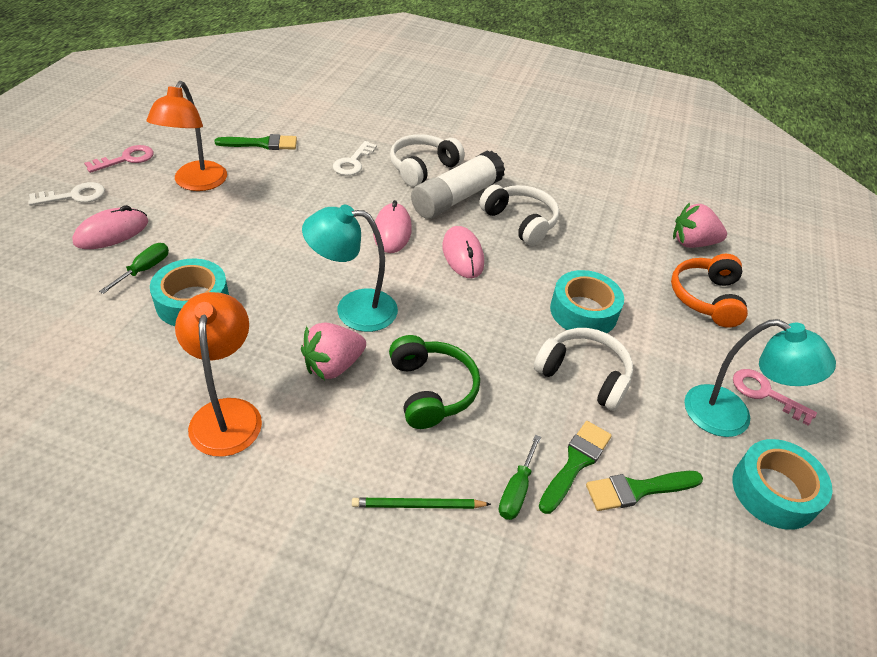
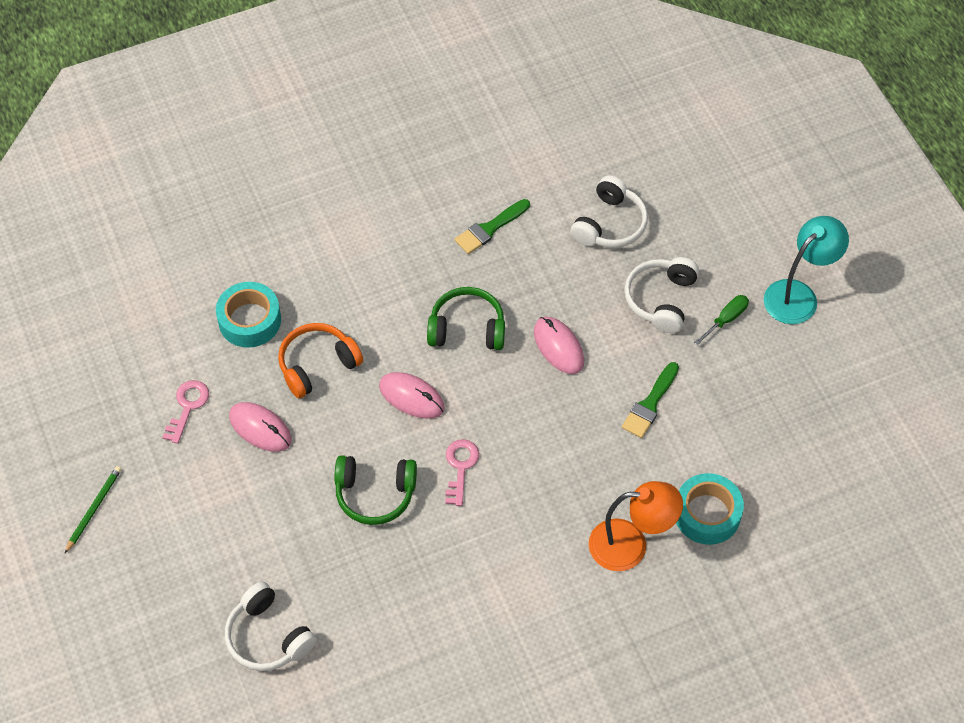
green brush: [214,134,297,150] [539,421,612,514] [586,471,703,511] = 3 -> [455,199,530,254] [622,362,679,438] = 2
green headphones: [389,335,480,429] = 1 -> [335,455,417,525] [427,287,505,350] = 2
green screwdriver: [99,243,169,294] [499,435,541,520] = 2 -> [694,295,749,345] = 1
orange lamp: [146,81,227,191] [175,292,262,457] = 2 -> [589,481,683,571] = 1
pink strawberry: [301,322,366,380] [673,202,727,248] = 2 -> none = 0
turquoise lamp: [302,205,398,332] [684,319,836,437] = 2 -> [764,216,849,324] = 1
turquoise tape: [150,259,229,326] [550,270,624,333] [732,439,832,530] = 3 -> [216,282,281,348] [676,473,744,545] = 2
white glue stick: [411,151,505,219] = 1 -> none = 0
white key: [28,182,105,206] [333,141,377,176] = 2 -> none = 0

